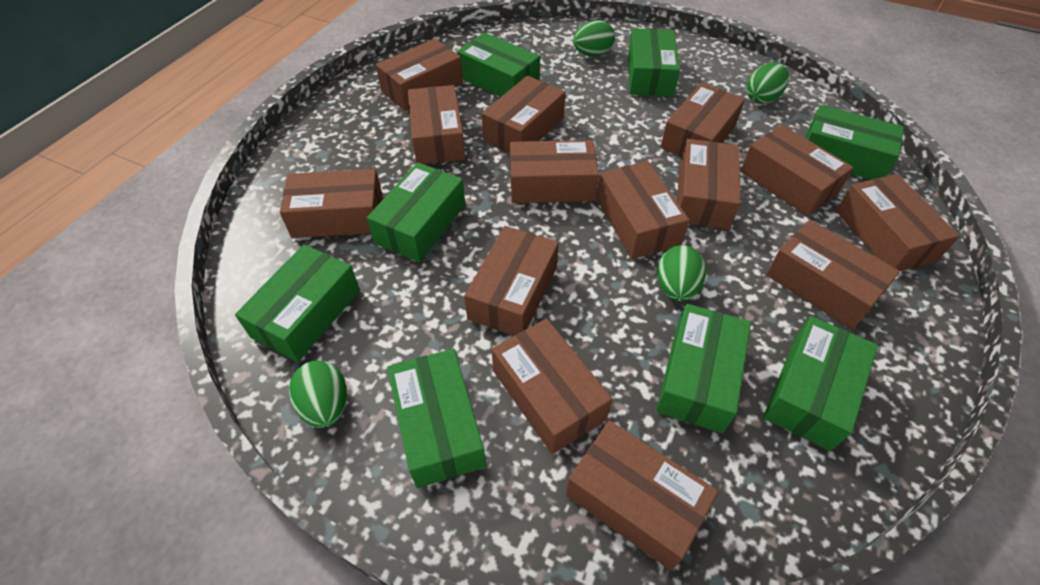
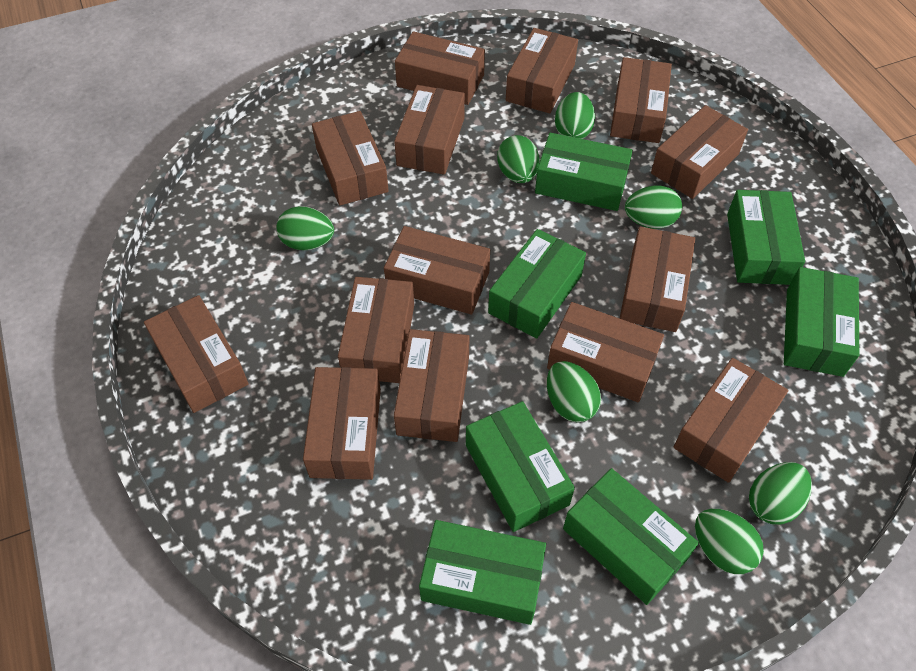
green box: [235,244,360,362] [367,162,465,262] [387,349,486,488] [457,32,540,97] [628,28,680,97] [656,304,751,433] [763,316,878,451] [805,105,904,180] = 8 -> [419,520,546,625] [466,401,575,532] [488,229,586,339] [535,133,633,211] [563,468,699,605] [727,190,805,285] [784,267,859,377] = 7
green egg: [289,360,347,428] [573,20,615,56] [657,245,706,301] [747,63,789,104] = 4 -> [276,206,334,250] [497,135,539,183] [547,361,601,422] [555,92,595,139] [625,185,682,229] [695,509,764,574] [749,462,812,525] = 7

